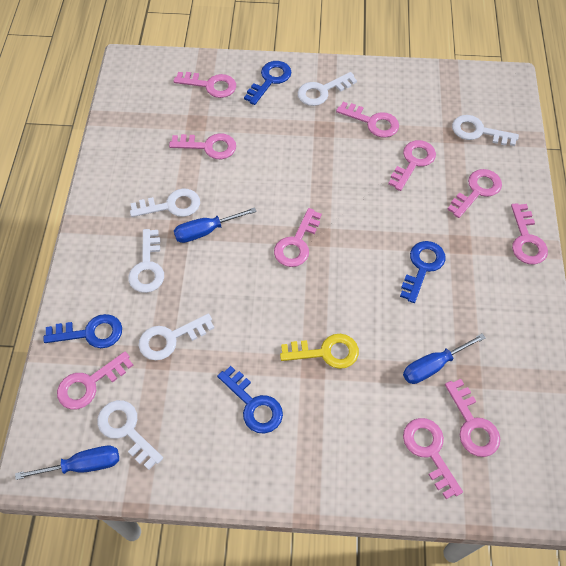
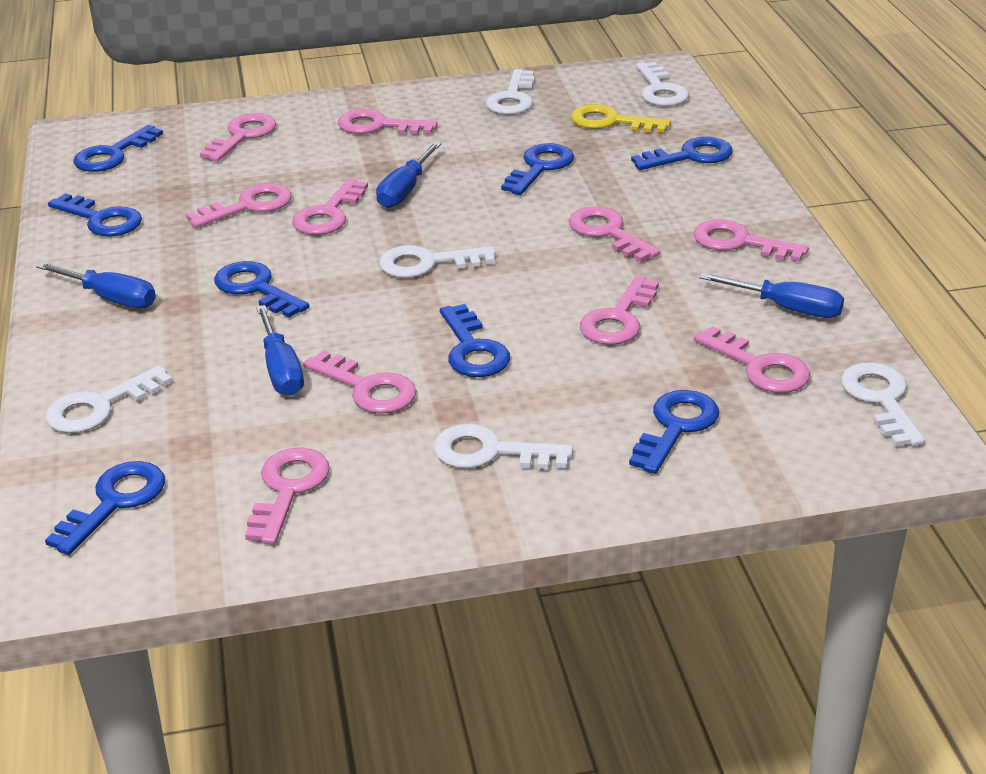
blue key: [44,314,122,348] [217,366,283,433] [244,61,291,105] [400,241,446,303] = 4 -> [45,461,165,555] [48,193,142,236] [73,125,163,172] [214,261,309,318] [440,304,510,377] [501,143,574,195] [629,390,719,474] [631,137,733,170] = 8
blue screwdriver: [15,446,119,480] [174,207,257,243] [403,333,486,384] = 3 -> [36,262,156,308] [256,305,304,396] [376,142,441,208] [699,273,844,318] = 4

